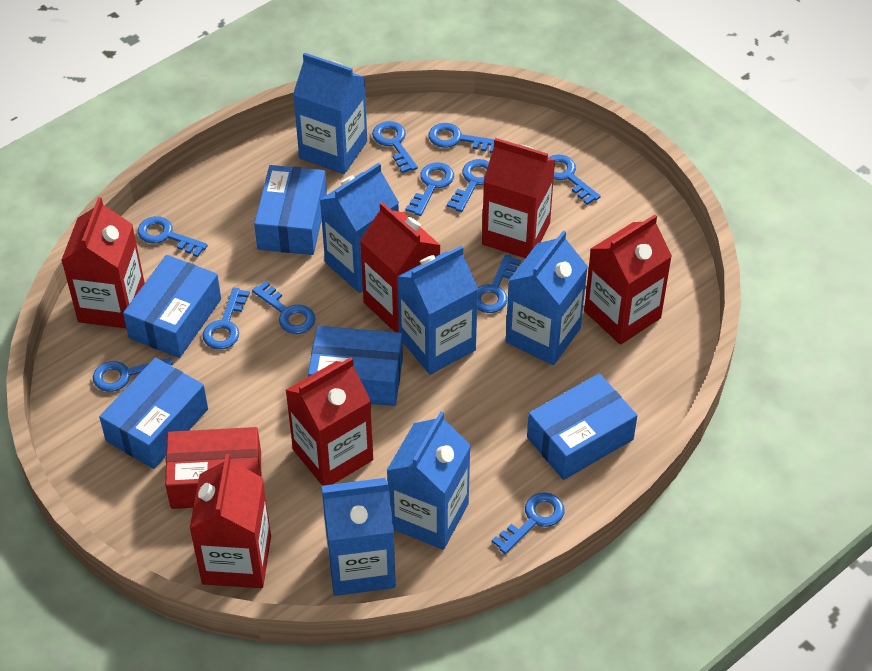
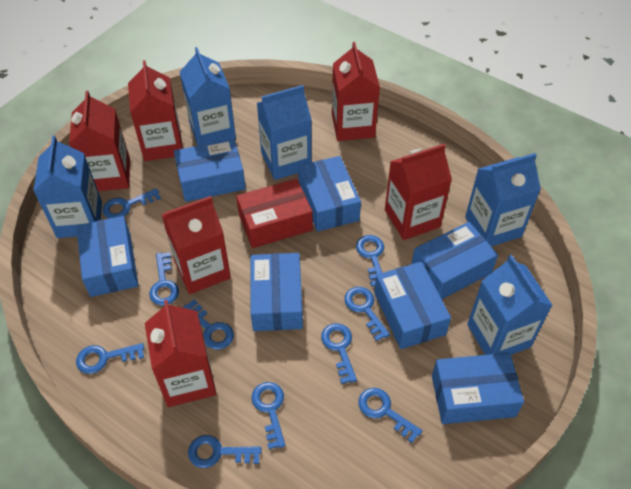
blue box: [99,358,208,469] [123,255,221,358] [254,165,327,255] [308,326,403,406] [527,373,637,480] = 5 -> [76,216,138,297] [174,139,246,202] [251,253,303,331] [298,156,361,231] [374,262,451,349] [412,222,498,299] [432,353,524,424] = 7
blue carton: [293,53,367,174] [320,163,399,293] [322,478,396,596] [386,411,471,550] [397,246,478,375] [506,231,588,365] = 6 -> [34,135,102,238] [180,47,236,146] [257,85,312,180] [465,153,541,247] [467,255,553,355] = 5
blue key: [93,358,173,392] [138,216,208,257] [202,288,250,349] [252,281,315,334] [372,121,418,173] [406,162,454,216] [429,123,494,153] [447,159,489,212] [477,255,521,313] [492,492,564,554] [548,154,601,205] = 11 -> [76,343,144,374] [103,188,161,219] [149,252,179,305] [182,299,234,350] [188,435,261,468] [251,382,285,449] [321,323,357,384] [344,287,390,341] [356,235,384,287] [358,388,422,443] = 10

